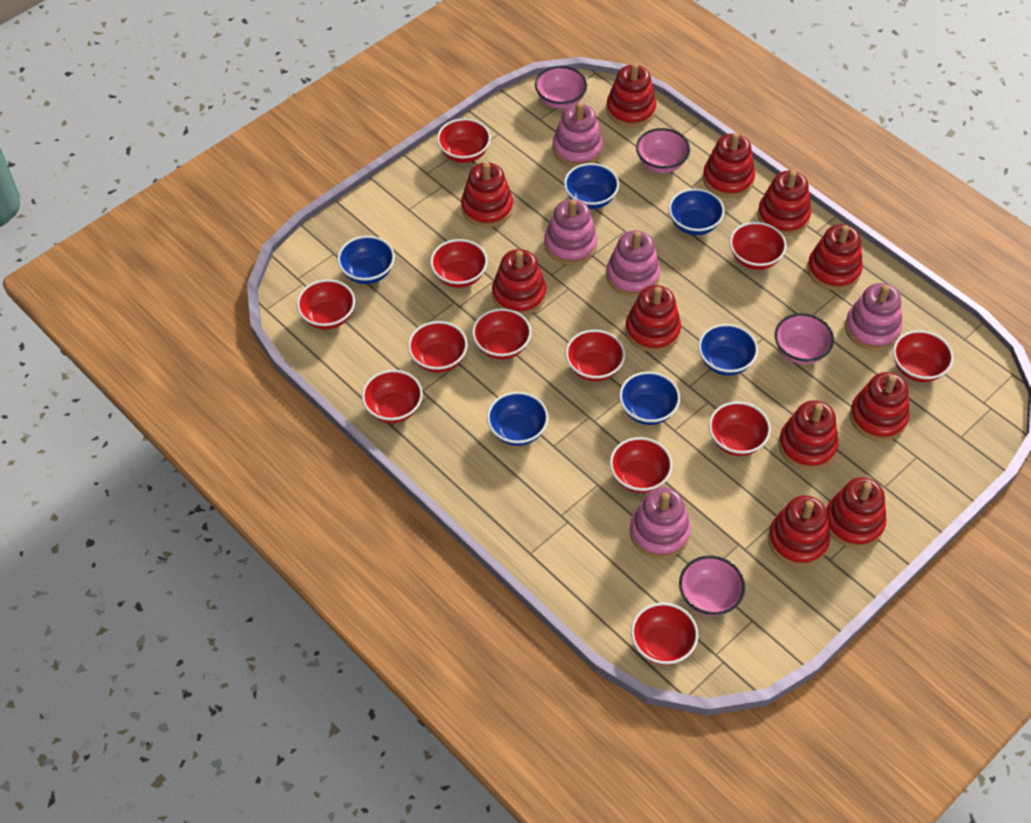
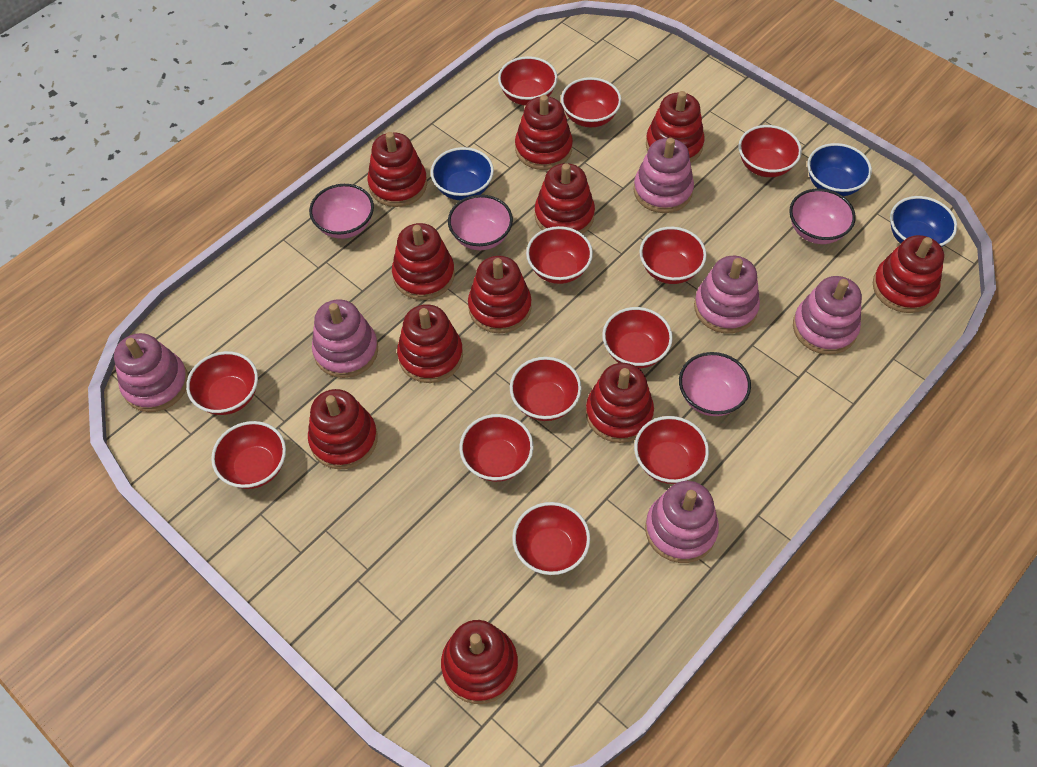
blue bowl: [337,236,395,284] [487,392,548,446] [564,163,619,209] [619,372,680,425] [669,188,725,235] [698,324,758,376] = 6 -> [431,147,494,200] [807,143,872,196] [890,196,957,247] = 3
pink stacking toy: [544,199,598,265] [552,103,603,167] [606,230,661,297] [630,487,691,559] [845,283,902,351] = 5 -> [114,333,188,412] [312,299,378,378] [633,138,694,213] [645,481,719,563] [694,256,760,334] [793,276,862,355] = 6

